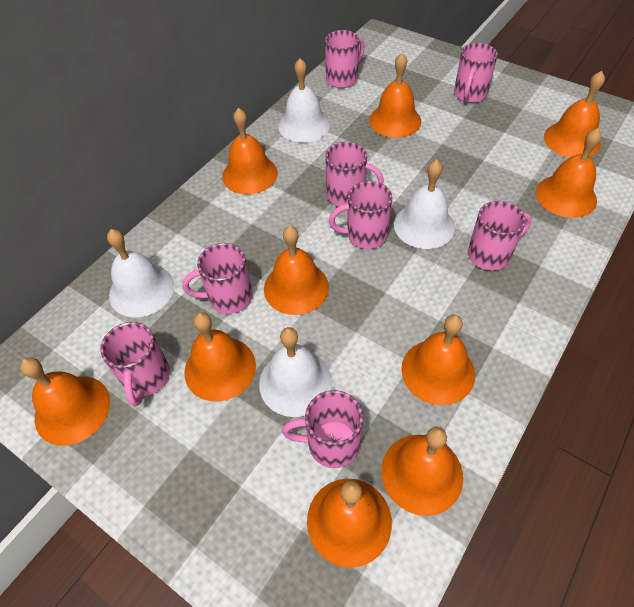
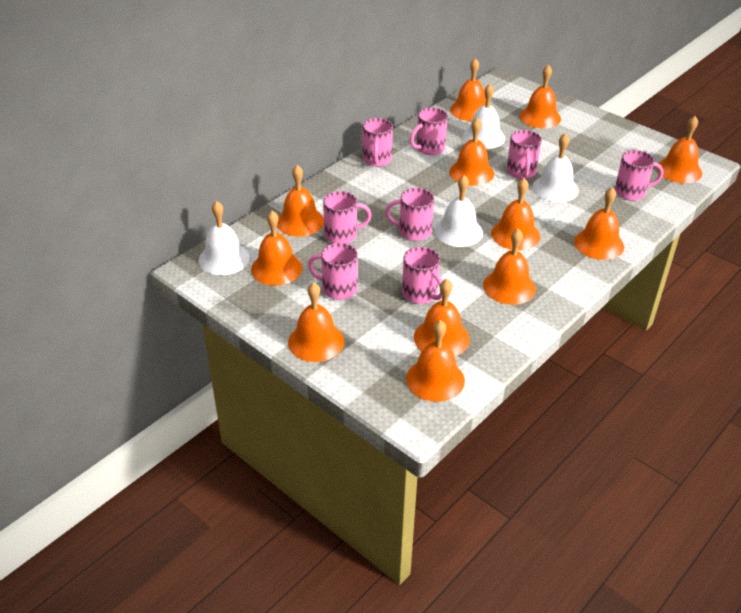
orange bell: [20,357,110,446] [184,312,256,402] [222,108,278,194] [264,226,329,315] [307,479,392,568] [369,53,421,138] [381,427,463,516] [401,315,475,405] [536,128,602,218] [544,71,605,158] = 10 -> [251,211,302,285] [277,165,324,237] [288,282,344,362] [406,320,465,402] [414,279,469,356] [449,118,494,186] [450,58,486,121] [483,229,536,305] [491,178,540,250] [520,64,561,128] [574,187,624,260] [657,116,702,183] = 12

